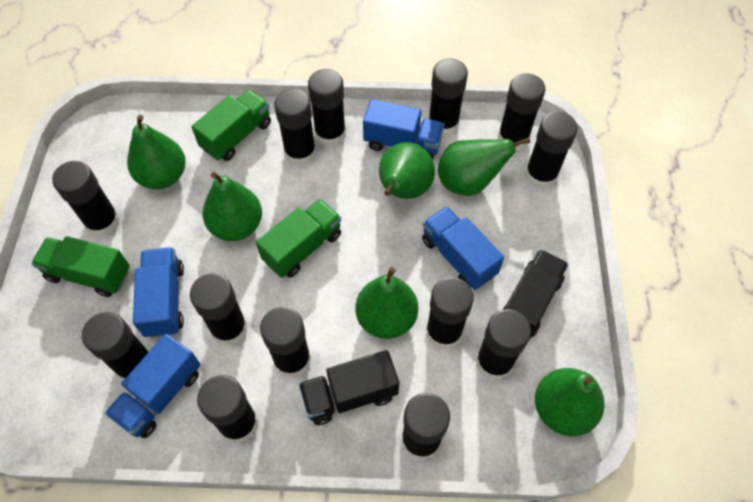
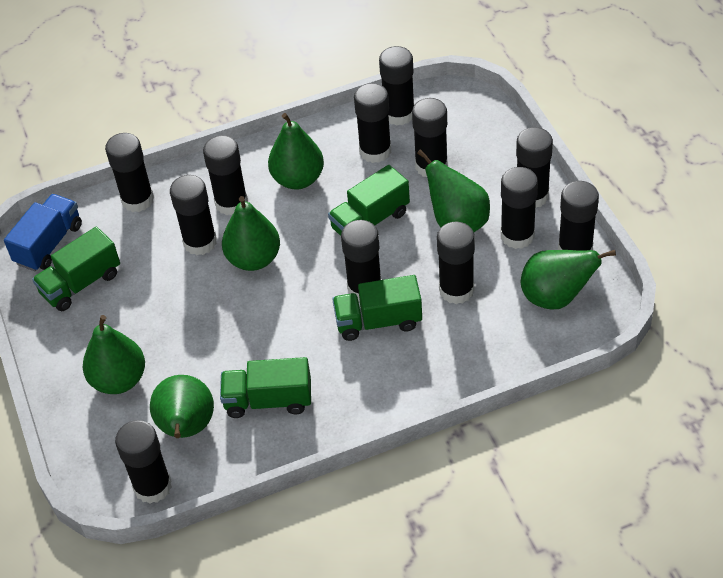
black glue stick: [52,161,120,237] [82,312,149,380] [190,273,248,346] [197,375,258,443] [260,307,311,378] [274,88,316,166] [308,69,346,146] [401,393,450,460] [426,277,474,349] [428,59,468,136] [476,309,531,380] [498,73,545,150] [525,112,577,189] = 13 -> [105,133,154,212] [115,420,172,504] [170,175,217,255] [203,135,248,215] [341,220,382,301] [354,83,391,163] [379,46,414,126] [412,98,448,177] [437,222,475,304] [500,167,538,249] [516,127,553,208] [558,181,599,251] = 12
black truck: [299,350,399,425] [502,249,569,338] = 2 -> none = 0
blue truck: [105,334,201,438] [133,247,184,338] [363,99,444,160] [422,206,504,290] = 4 -> [4,194,82,271] = 1
green truck: [31,236,130,297] [191,90,271,161] [256,199,341,278] = 3 -> [32,227,120,311] [220,357,311,418] [328,165,410,236] [332,275,422,341] = 4

